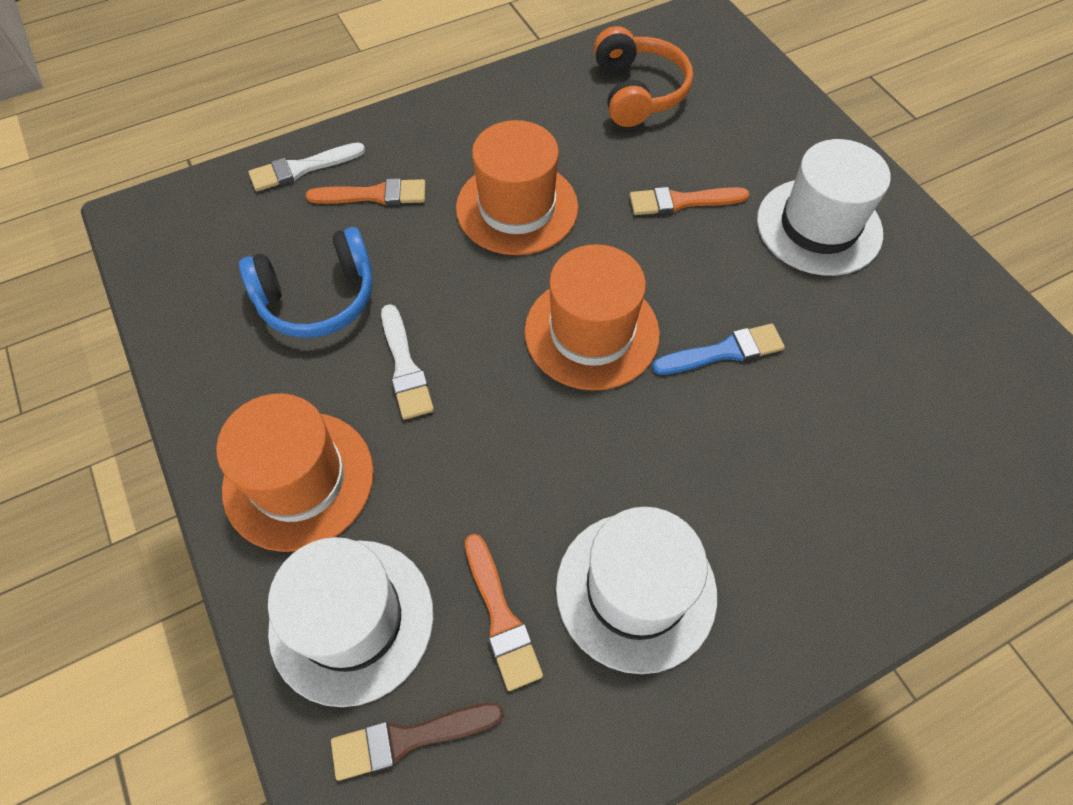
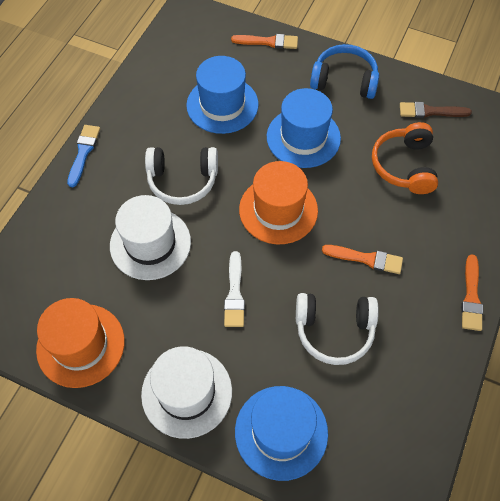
blue hat: none = 0 -> [186,56,259,134] [235,386,328,481] [267,88,341,168] = 3
orange hat: [216,393,374,552] [456,120,578,255] [525,244,660,391] = 3 -> [36,298,125,388] [239,161,318,244] = 2
white brush: [248,143,365,191] [381,304,434,420] = 2 -> [224,251,245,327] = 1
white hat: [268,537,433,707] [556,507,717,674] [757,139,891,276] = 3 -> [110,195,191,280] [141,346,232,439] = 2
white headphones: none = 0 -> [145,147,218,205] [296,293,379,365] = 2

